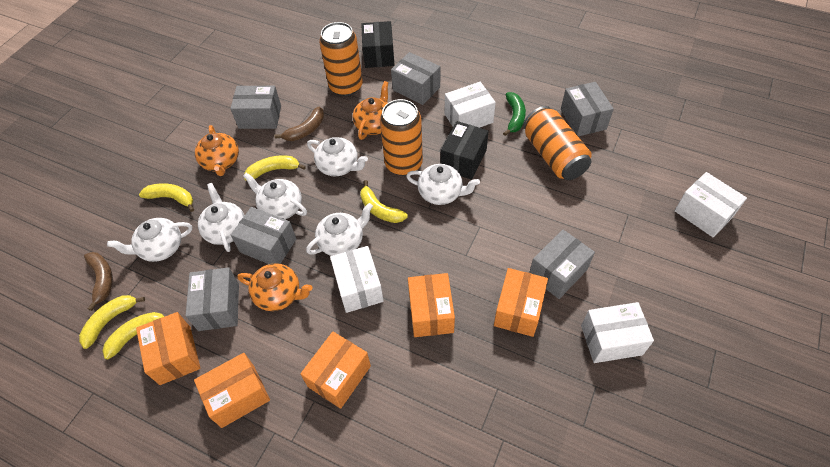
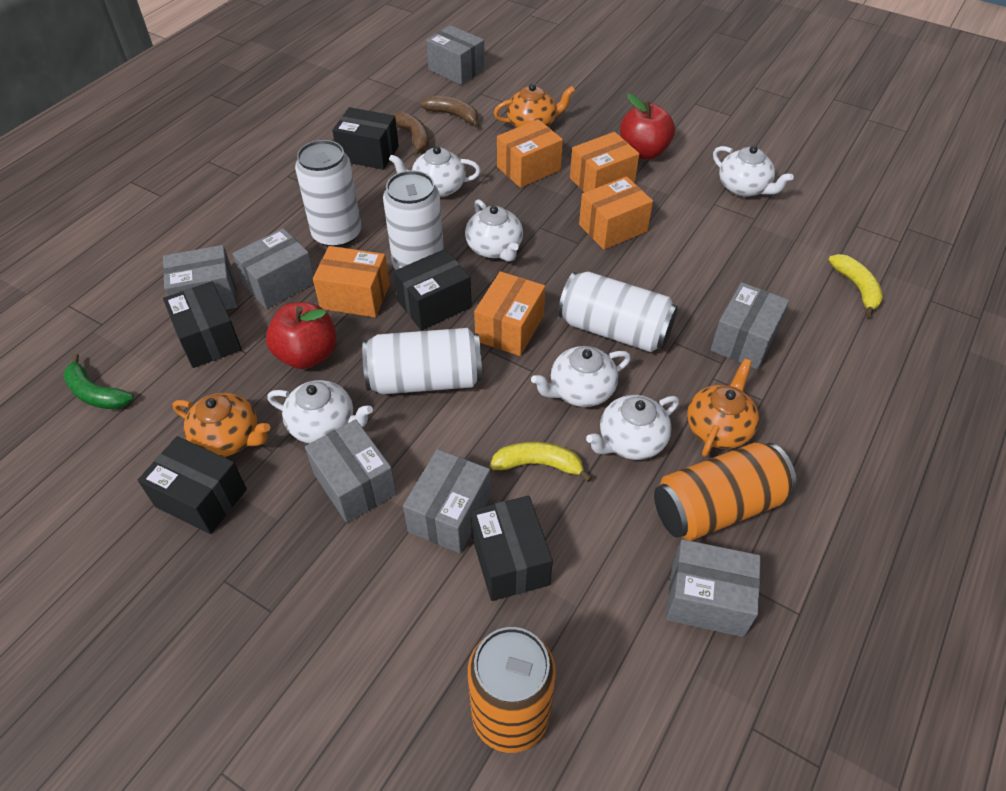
black box: [362,21,395,68] [440,121,489,180] = 2 -> [138,436,247,534] [163,281,242,368] [332,107,399,170] [394,249,472,330] [470,496,553,601] = 5
grey box: [186,267,239,331] [230,86,281,129] [231,207,296,264] [391,52,440,105] [529,230,595,299] [561,82,614,137] = 6 -> [163,245,238,310] [232,228,314,309] [305,419,397,523] [403,449,491,553] [426,25,485,85] [666,539,761,637] [710,282,789,369] = 7
orange can: [319,22,363,96] [380,99,423,176] [523,106,592,180] = 3 -> [468,627,556,753] [654,443,797,541] = 2
red apple: none = 0 -> [266,302,337,369] [620,93,675,160] = 2
white box: [330,246,384,313] [445,82,496,128] [581,302,654,363] [674,172,747,237] = 4 -> none = 0
white can: none = 0 -> [295,140,361,247] [362,328,482,394] [383,170,444,270] [558,272,678,352] = 4
yellow banana: [79,295,145,349] [102,312,165,359] [139,183,194,212] [244,155,306,181] [360,180,408,223] = 5 -> [490,442,592,482] [828,254,883,317] = 2

